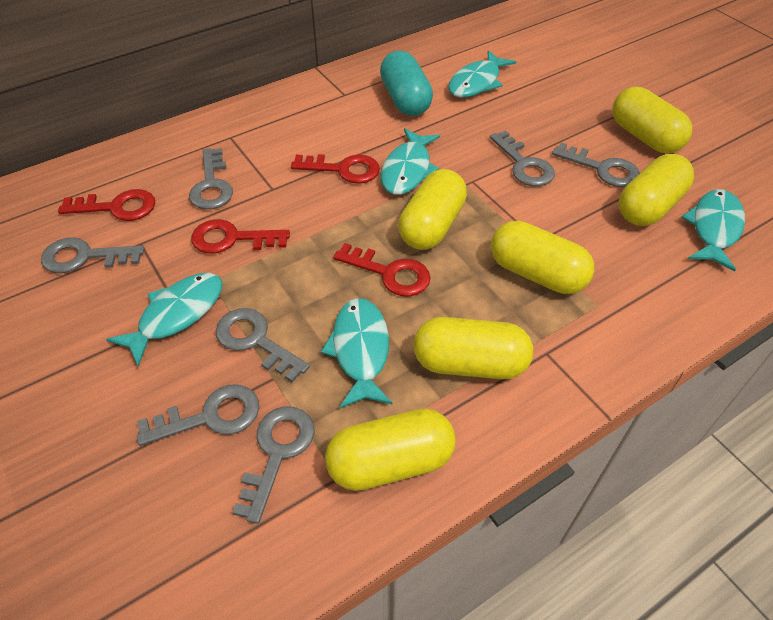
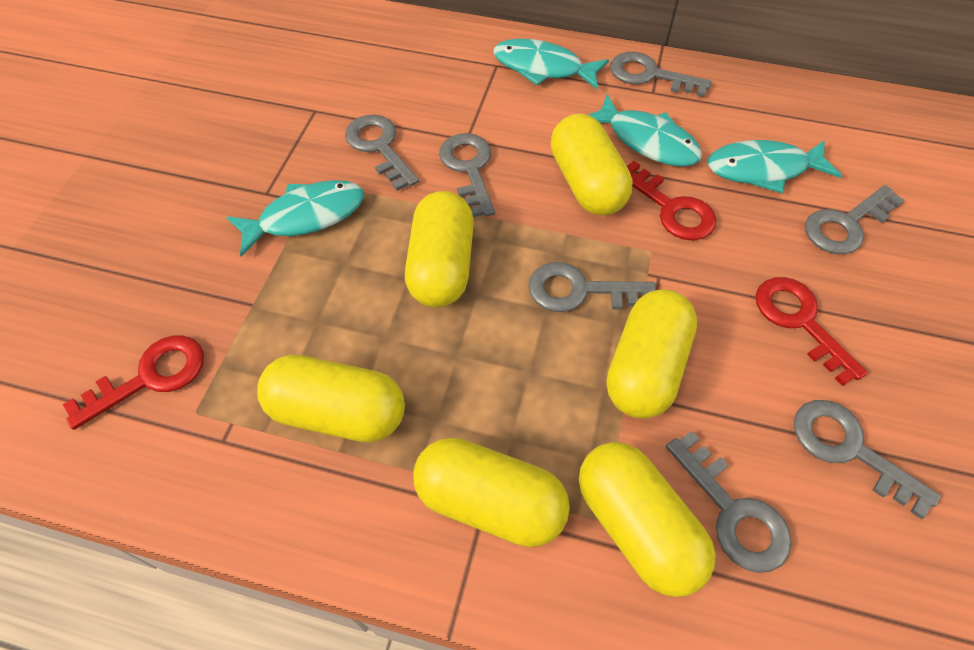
red key: [58,189,155,221] [191,219,290,254] [291,154,380,184] [333,243,431,297] = 4 -> [63,336,204,430] [627,161,717,241] [756,277,868,386] = 3
turquoise capsule: [380,51,433,116] = 1 -> none = 0
turquoise fish: [106,273,222,366] [321,298,393,408] [381,128,440,195] [448,50,516,98] [681,189,745,272] = 5 -> [226,180,364,256] [493,39,609,90] [589,94,702,167] [708,140,842,193] = 4

